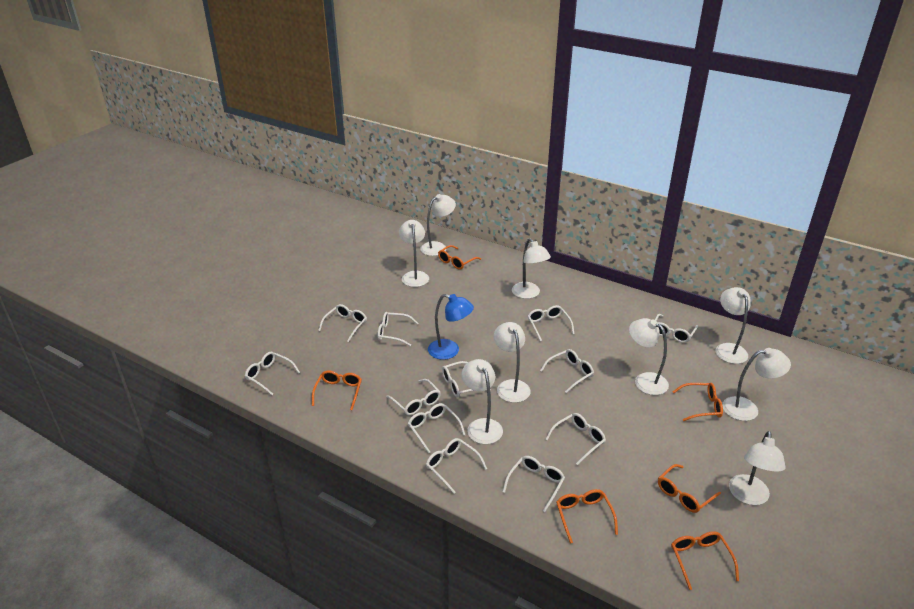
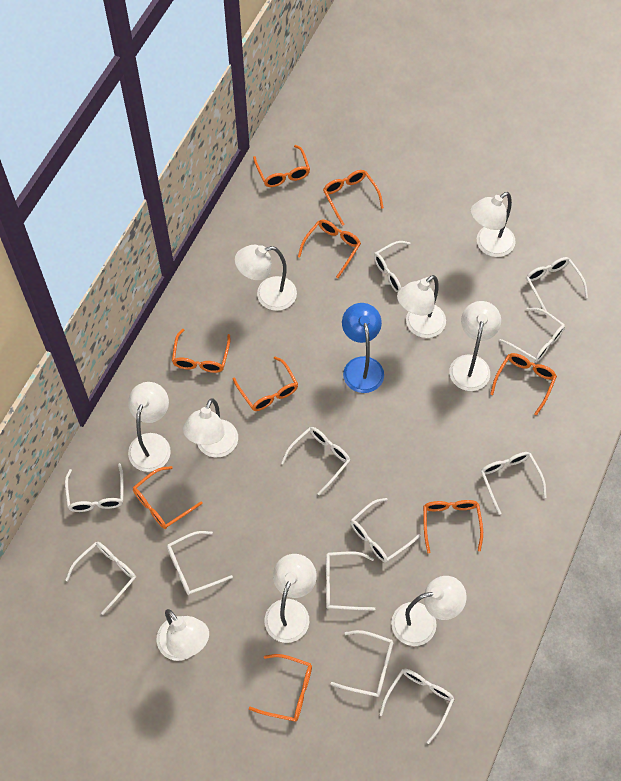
orange glasses: [312,371,362,410] [438,245,481,270] [556,489,618,544] [658,464,721,513] [671,531,739,590] [673,383,723,421] = 6 -> [133,466,203,529] [172,329,230,373] [233,357,298,411] [248,654,312,721] [253,145,310,187] [298,220,361,278] [323,170,384,226] [423,500,483,554] [490,353,557,415] = 9

